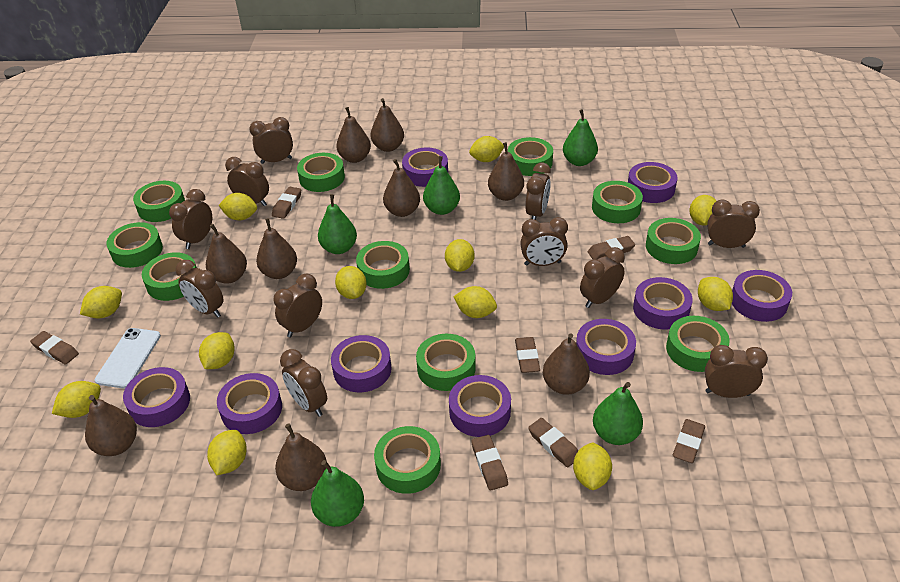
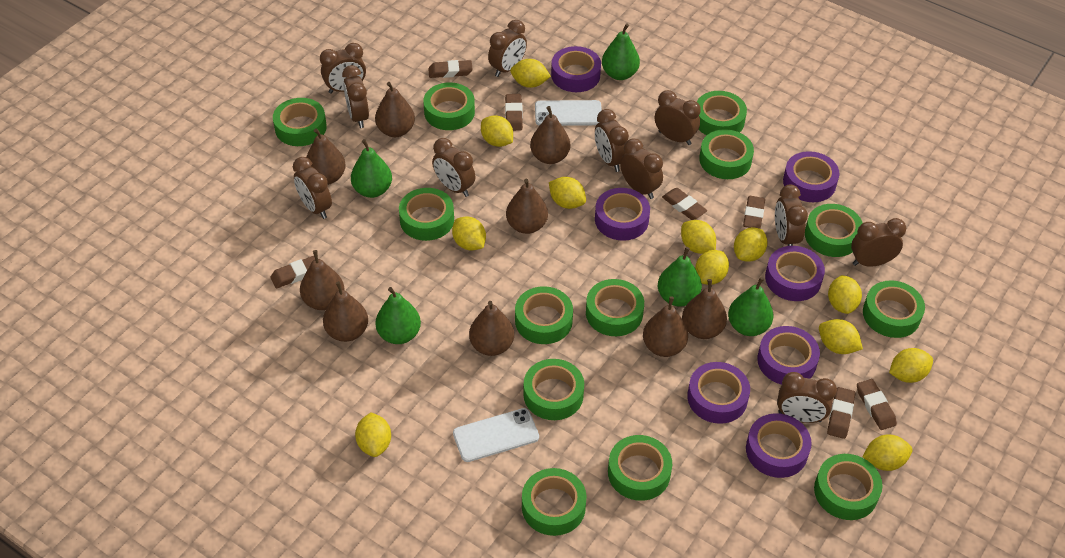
green tape: [107,222,163,268] [133,181,185,222] [142,252,197,301] [297,153,345,192] [356,241,410,289] [374,426,441,494] [416,334,476,391] [508,137,553,176] [592,181,643,223] [646,218,701,264] [666,316,730,372] = 11 -> [273,98,327,146] [399,188,454,241] [423,82,475,130] [515,286,573,344] [522,468,587,536] [523,359,584,420] [586,279,644,336] [608,435,672,501] [697,91,747,135] [699,129,754,179] [805,204,862,257] [814,454,882,520] [863,280,925,338] = 13
purple tape: [123,367,190,427] [217,373,282,434] [331,335,392,392] [402,147,448,187] [449,375,511,437] [576,319,636,375] [628,162,677,203] [633,277,693,329] [732,270,792,322] = 9 -> [551,46,601,92] [595,188,650,241] [687,362,750,424] [746,413,812,478] [757,326,820,384] [765,246,825,301] [783,151,840,202] = 7
white phone: [95,328,161,389] = 1 -> [453,408,539,462] [535,100,602,126] = 2

